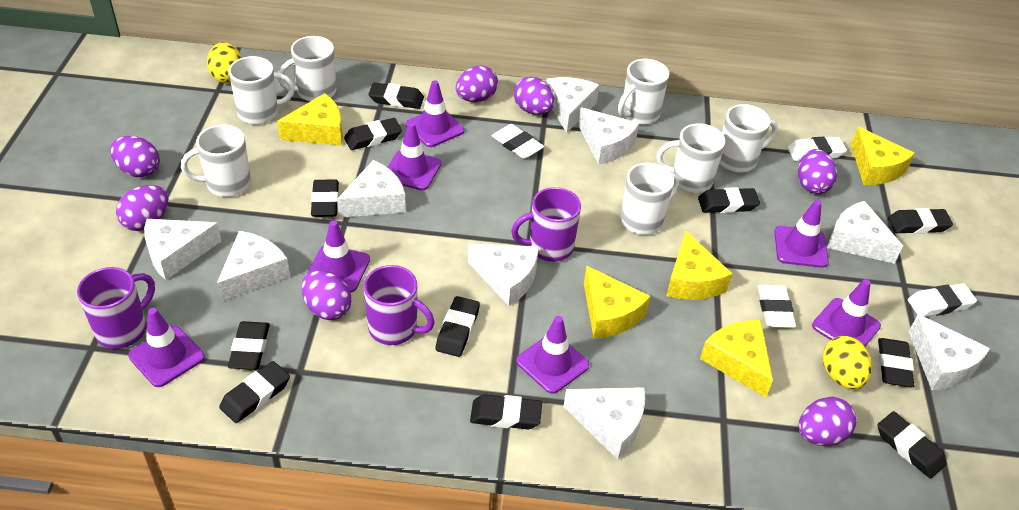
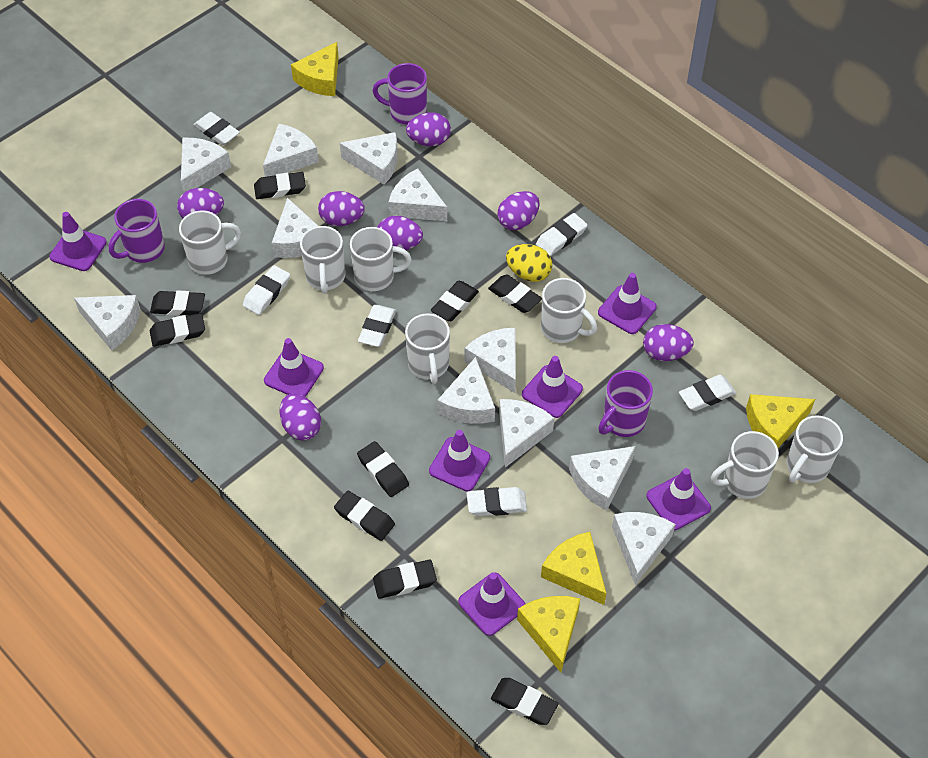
black eraser: [219,361,290,423] [228,321,270,370] [311,179,339,217] [344,118,402,150] [368,82,424,109] [436,296,480,357] [470,394,542,429] [698,187,760,213] [877,411,947,479] [878,338,915,387] [888,208,953,234] = 11 -> [150,290,205,316] [150,313,205,347] [254,172,306,199] [334,491,395,541] [357,441,409,497] [373,560,437,599] [431,281,479,321] [488,275,542,313] [491,678,559,725] = 9
white cheese: [144,219,221,280] [217,231,290,302] [337,160,406,218] [468,244,539,306] [546,77,599,133] [563,387,645,460] [578,107,639,165] [827,201,903,264] [908,314,990,390] = 9 -> [74,295,140,350] [181,138,231,192] [263,124,319,177] [272,198,318,258] [340,132,398,185] [388,168,447,221] [437,357,495,424] [465,328,516,393] [499,399,554,468] [569,446,635,510] [612,512,675,585] = 11
white eraser: [492,124,544,159] [758,285,796,328] [787,136,847,161] [908,283,977,317] = 4 -> [194,112,240,145] [243,265,290,315] [358,305,396,347] [467,487,527,516] [536,213,588,256] [679,375,736,411] = 6
yellow cheese: [277,93,343,145] [584,266,650,339] [666,231,733,300] [700,320,773,397] [851,127,915,185] = 5 -> [291,42,339,96] [517,596,580,672] [541,532,606,605] [746,394,815,448] = 4
yellow egg: [207,42,242,83] [823,336,871,390] = 2 -> [506,244,552,282] = 1

